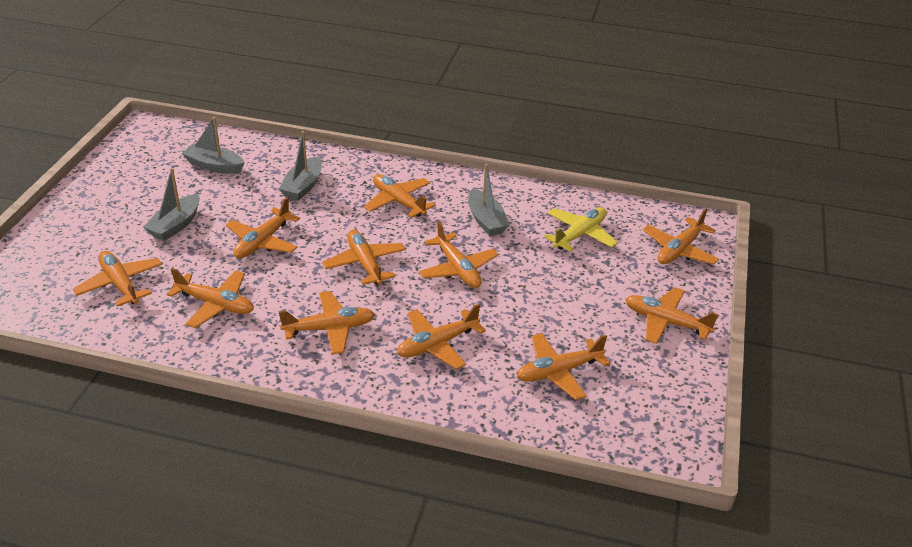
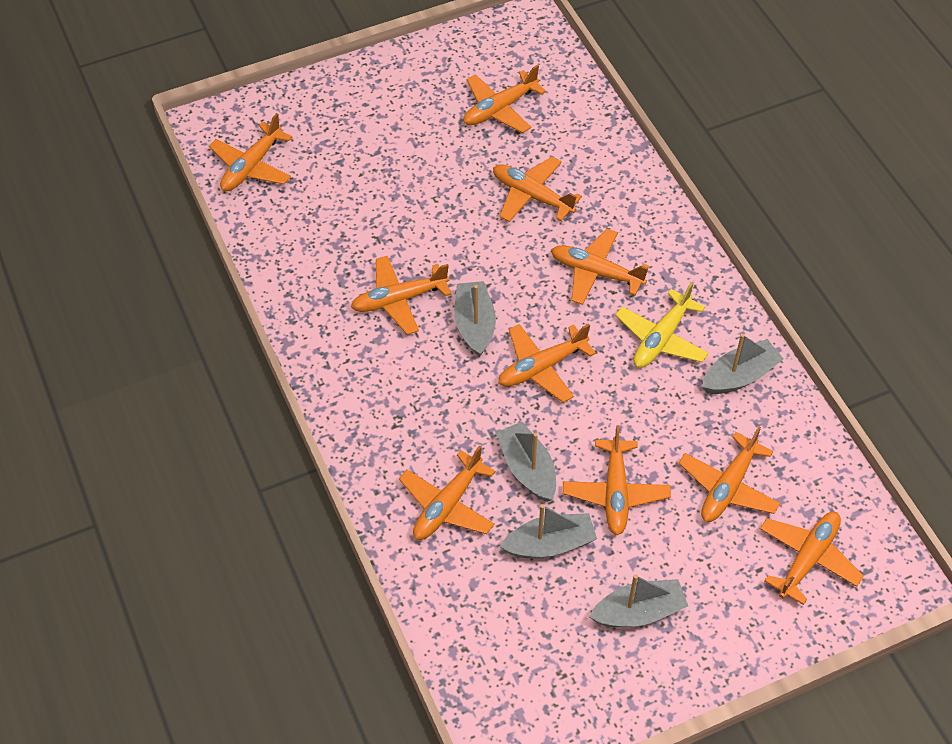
grey boat: [143,168,200,241] [182,117,245,174] [279,131,322,201] [468,164,509,236] = 4 -> [454,281,496,357] [497,422,556,502] [500,504,597,559] [589,574,688,627] [702,334,784,394] = 5
orange plane: [73,251,162,307] [167,268,254,328] [226,197,300,258] [279,291,375,354] [322,230,406,285] [364,174,435,218] [397,304,486,369] [419,221,498,288] [517,333,610,400] [625,287,718,344] [643,208,719,265] = 11 -> [209,113,292,191] [351,256,451,335] [399,445,496,540] [463,65,546,133] [493,157,582,222] [498,324,596,403] [551,229,649,305] [563,425,671,535] [679,426,780,522] [760,512,864,605] = 10

